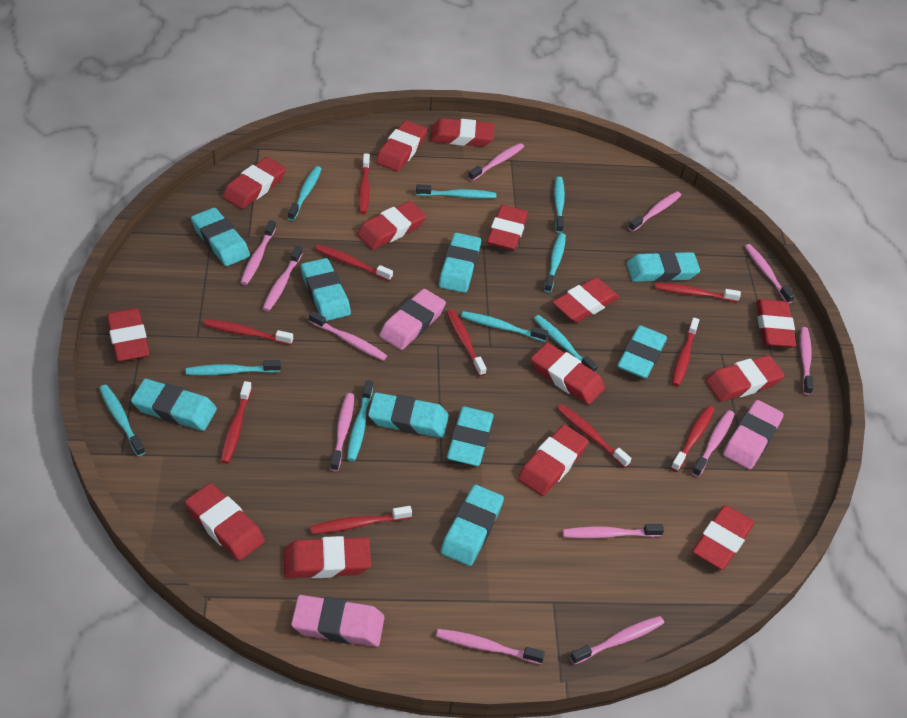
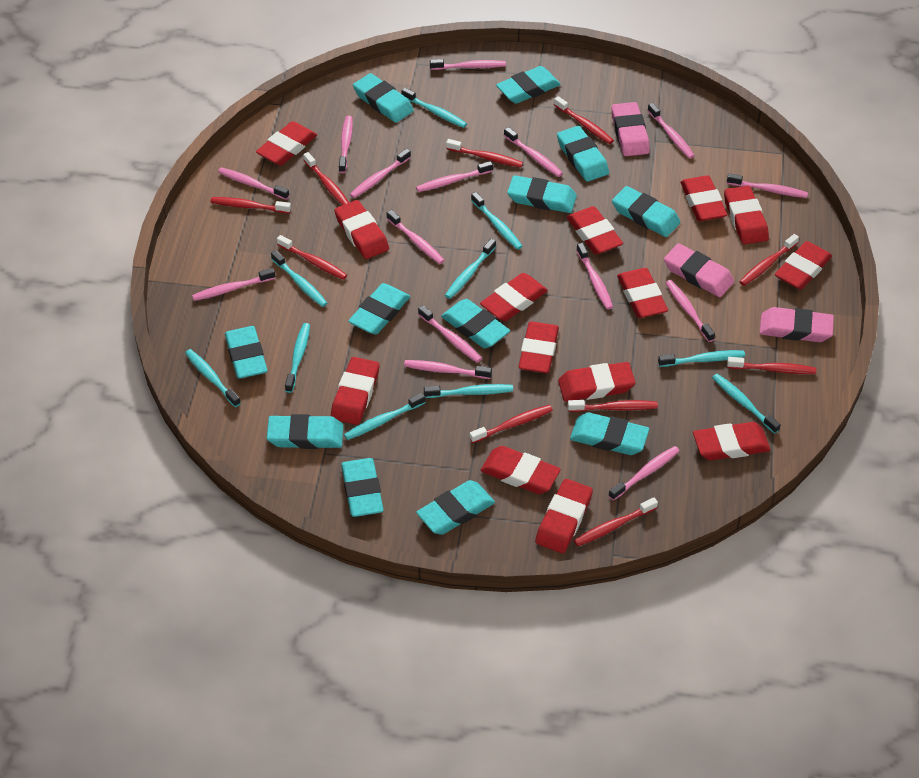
pink toothbrush: [240,220,276,285] [262,246,303,312] [309,311,387,361] [330,393,354,471] [436,629,545,664] [468,143,524,181] [562,524,664,538] [570,616,664,665] [628,191,681,232] [692,410,735,477] [745,244,795,303] [800,327,814,395] = 12 -> [192,268,275,301] [218,167,289,200] [339,116,353,173] [350,148,411,198] [387,210,445,264] [404,360,492,379] [416,161,493,192] [418,305,482,363] [430,59,506,70] [504,127,563,177] [576,243,613,310] [608,446,679,501] [647,103,695,159] [666,280,715,342] [727,173,808,198] = 15
turquoise eraser: [131,379,217,431] [191,208,250,266] [301,258,351,321] [368,392,449,438] [439,233,481,293] [440,485,504,566] [447,406,494,466] [617,325,667,379] [627,251,700,282] = 9 -> [225,326,267,379] [267,414,343,449] [341,458,384,517] [348,283,410,334] [353,73,414,123] [416,480,495,535] [441,299,510,348] [496,66,561,104] [507,175,577,213] [557,126,609,182] [570,413,649,455] [612,186,680,237] = 12
turquoise toothbrush: [99,385,145,456] [186,360,281,375] [288,166,321,221] [347,380,373,462] [416,185,496,199] [461,311,548,342] [534,315,598,372] [544,233,566,293] [554,176,565,233] = 9 -> [185,349,241,407] [271,250,327,307] [285,323,310,393] [344,393,426,440] [401,87,467,128] [424,384,513,398] [445,239,496,299] [471,192,523,250] [658,350,745,367] [712,374,781,434] = 10

